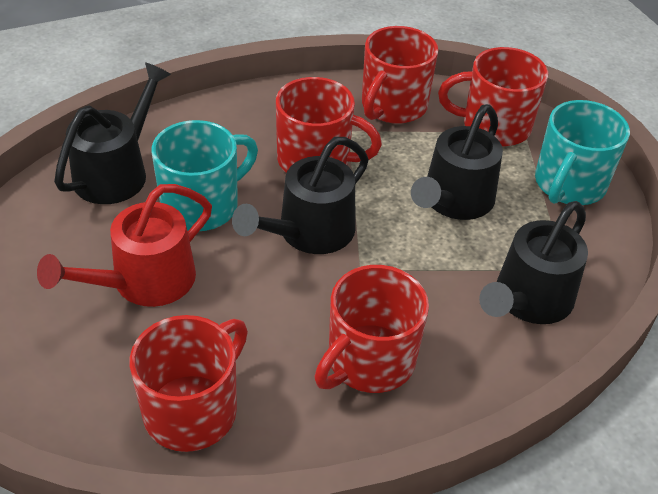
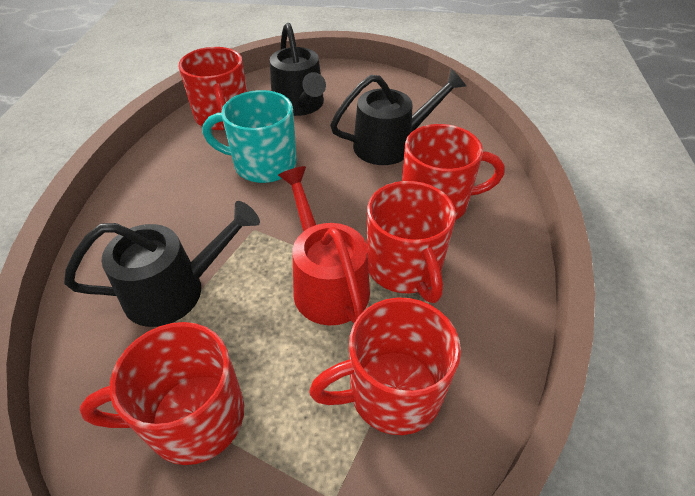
black watering can: [54,62,171,204] [232,137,369,254] [411,104,503,220] [479,201,588,324] = 4 -> [64,201,260,327] [270,23,326,116] [330,68,466,165] = 3
turquoise mug: [152,120,258,231] [535,100,630,205] = 2 -> [203,90,297,183] = 1

